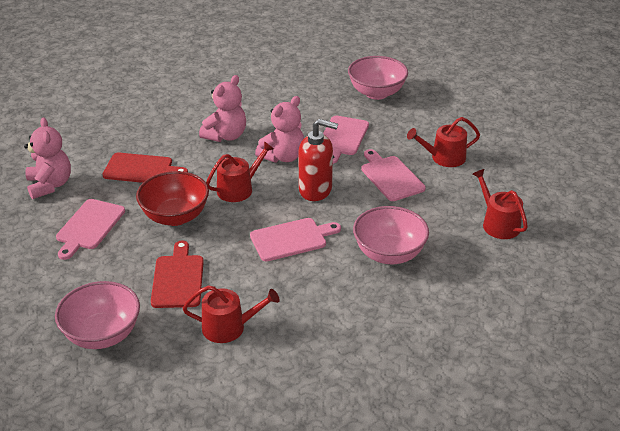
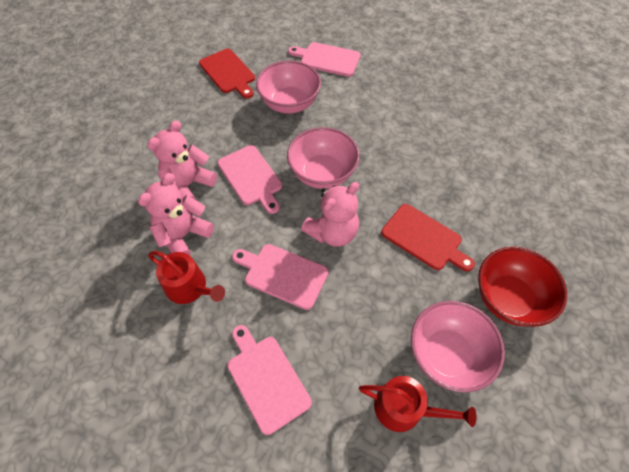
red soap dispenser: [298,119,338,201] = 1 -> none = 0
red watering can: [183,285,280,343] [206,141,274,202] [407,117,480,167] [473,169,528,239] = 4 -> [148,251,225,304] [359,376,477,432] = 2

